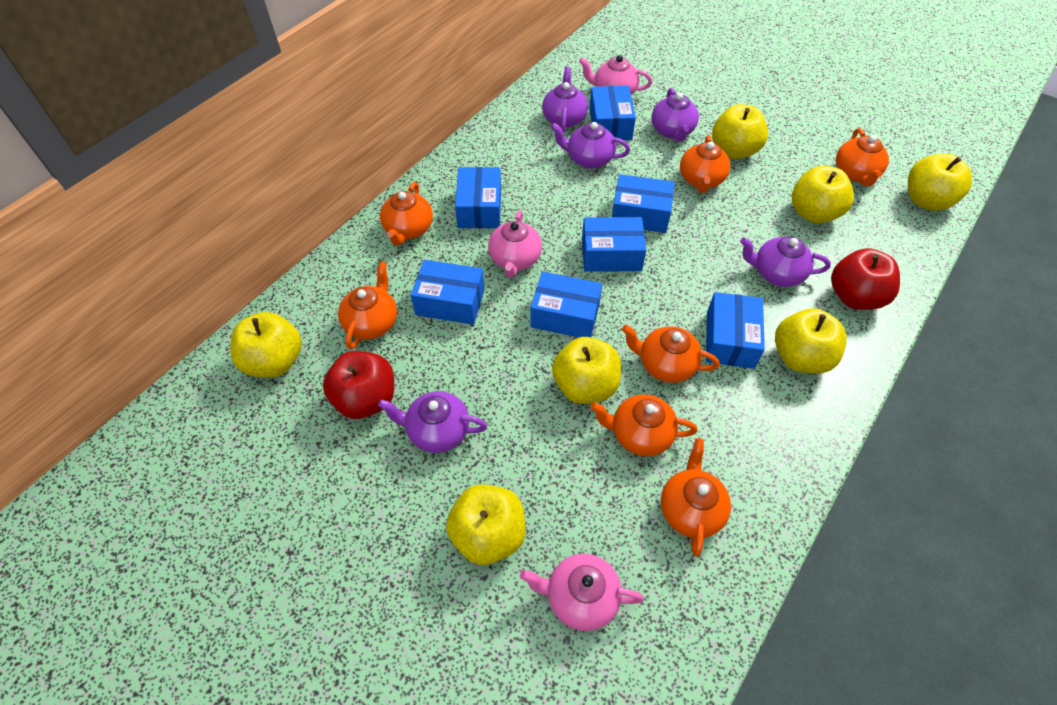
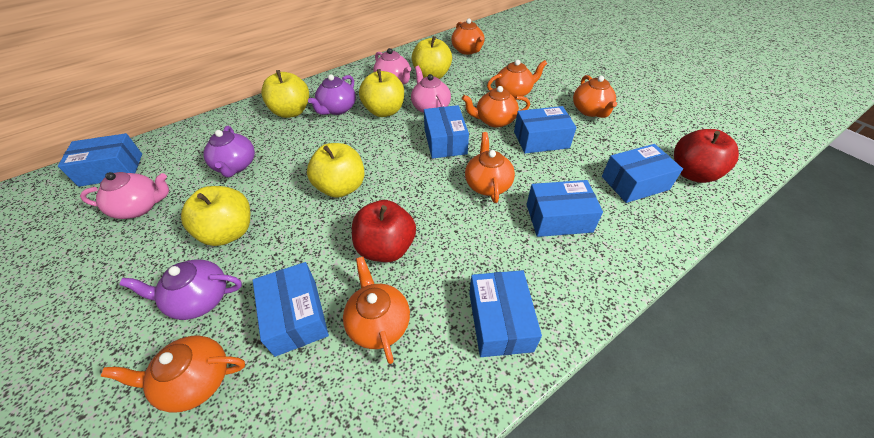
purple teapot: [378,391,487,453] [542,67,588,132] [551,122,630,168] [651,88,699,142] [740,237,831,287] = 5 -> [119,260,242,320] [203,126,255,177] [308,74,356,115] = 3
yellow apple: [231,312,302,377] [446,484,526,565] [552,337,621,404] [712,104,768,159] [775,308,847,374] [792,166,854,224] [908,154,972,211] = 7 -> [181,186,250,246] [261,70,309,118] [307,143,365,198] [359,69,404,117] [412,36,452,79] = 5

